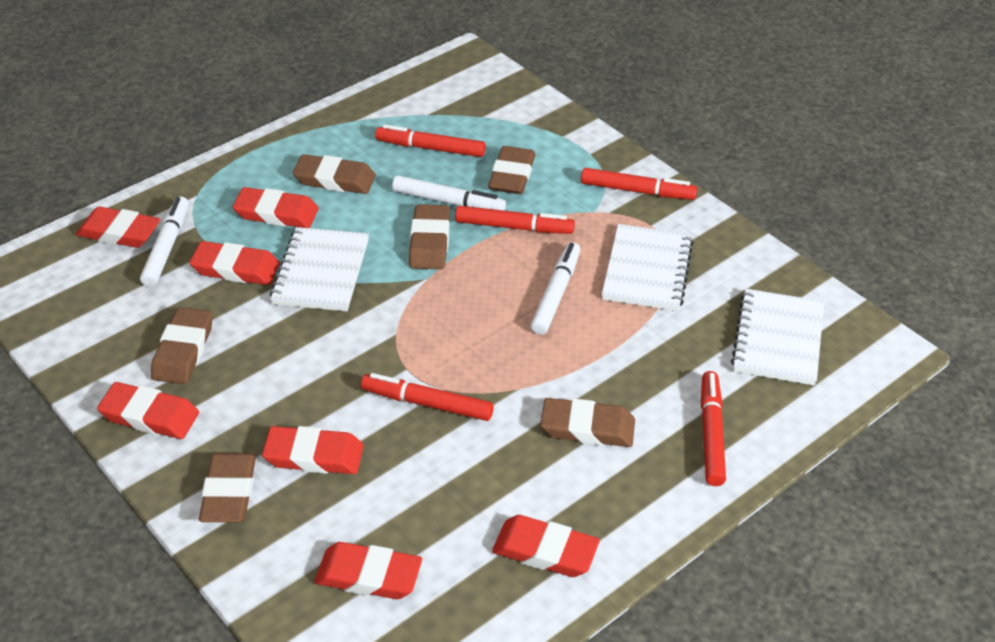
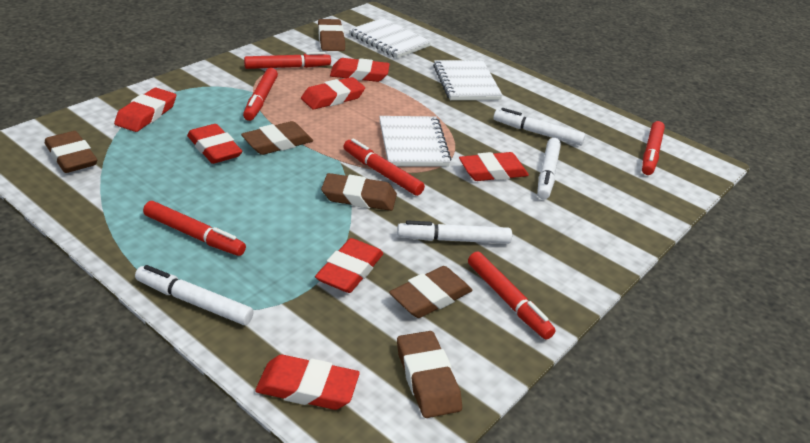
red marker: [361,373,494,421] [375,124,486,157] [455,206,575,234] [581,168,697,200] [701,371,726,486] = 5 -> [143,201,246,256] [243,68,278,121] [244,52,331,69] [343,138,425,196] [468,251,555,340] [642,121,665,175] = 6
white marker: [140,197,189,287] [392,176,506,211] [530,242,580,335] = 3 -> [135,265,254,325] [397,220,512,244] [493,108,585,146] [537,138,561,200] = 4

